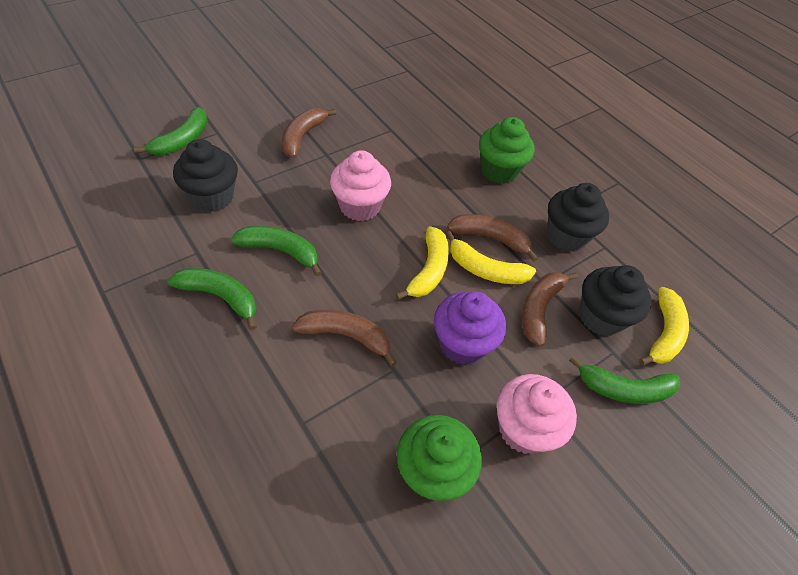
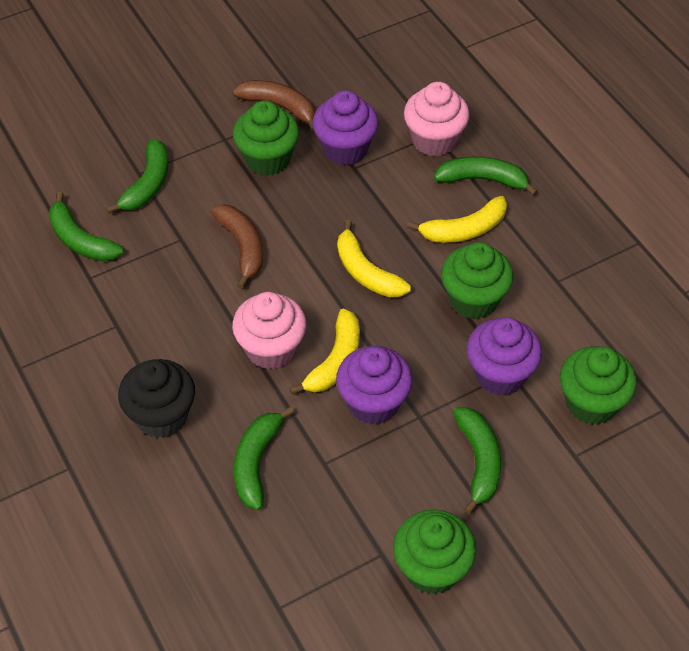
black cupcake: [173,139,238,212] [547,183,609,252] [579,265,652,336] = 3 -> [118,359,195,438] = 1
brown banana: [282,108,337,158] [292,310,397,366] [447,214,538,262] [522,272,578,347] = 4 -> [210,204,263,289] [233,80,315,131] = 2
green banana: [134,107,208,155] [167,268,257,330] [230,226,322,276] [569,356,680,404] = 4 -> [49,192,124,261] [106,139,168,214] [234,406,294,510] [434,156,538,196] [453,407,501,515] = 5
green cupcake: [397,415,482,501] [479,117,535,184] = 2 -> [233,101,299,176] [393,509,476,595] [441,242,513,319] [560,346,636,425] = 4
purple cupcake: [434,291,506,365] = 1 -> [312,90,379,165] [336,346,412,425] [467,317,542,395] = 3

